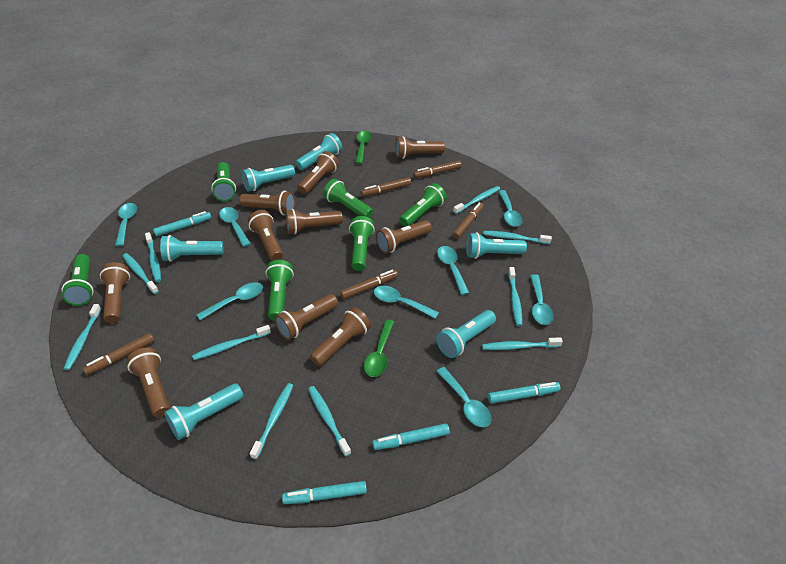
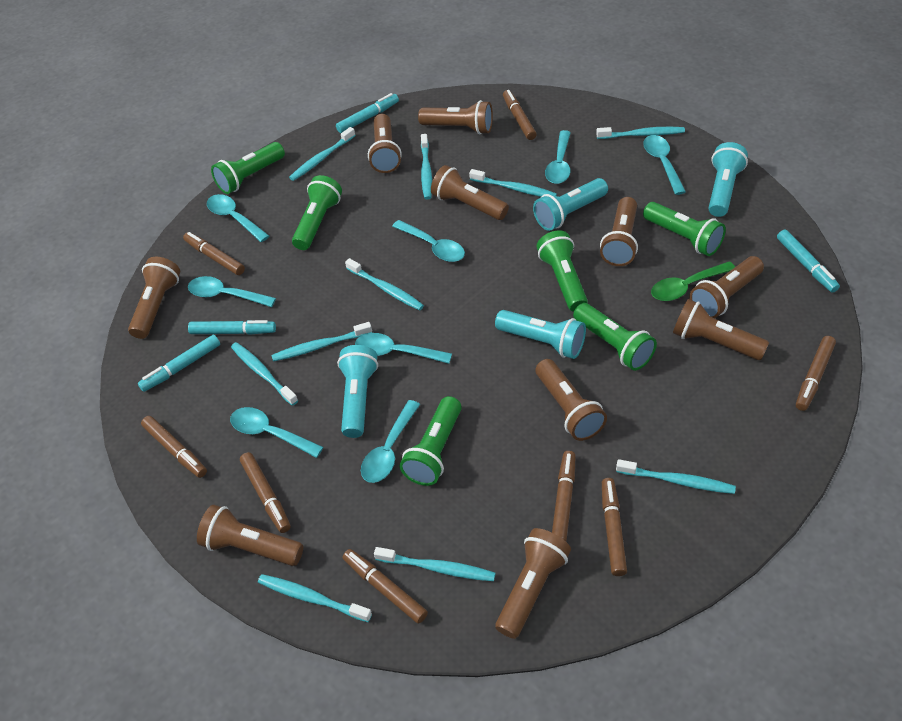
brown marker: [83,333,154,375] [340,270,398,299] [361,177,411,197] [413,161,462,178] [452,203,484,239] = 5 -> [141,416,207,478] [183,232,245,275] [240,452,291,533] [343,549,428,624] [503,90,537,140] [552,451,576,541] [602,478,627,576] [796,336,836,411] = 8
green spoon: [355,131,372,164] [364,319,394,377] = 2 -> [651,261,735,301] = 1
turquoise flashlight: [160,235,223,262] [164,384,243,440] [242,165,295,191] [296,133,342,170] [436,310,496,358] [466,232,527,259] = 6 -> [337,345,378,438] [495,310,586,359] [533,178,608,231] [708,142,748,217] = 4

